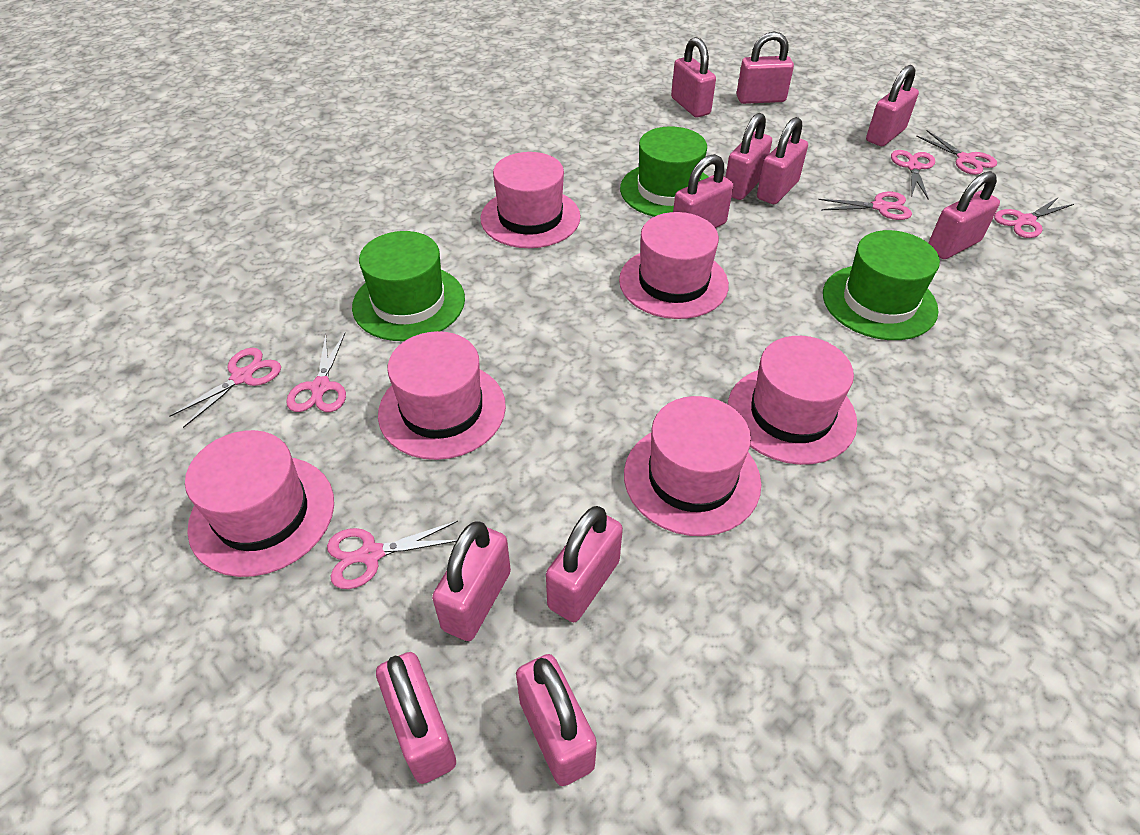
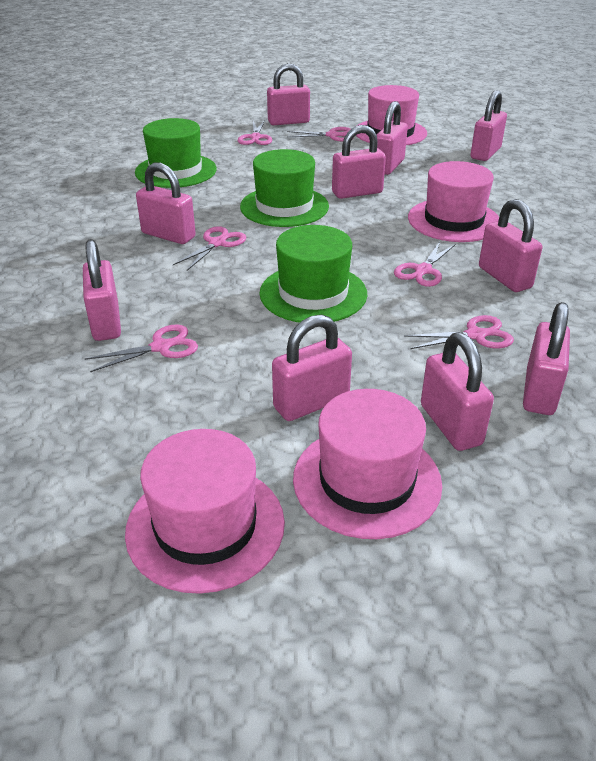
pink hat: [185,430,334,577] [378,331,506,460] [481,152,581,248] [619,212,729,319] [624,396,761,536] [728,336,857,465] = 6 -> [125,429,285,594] [293,389,442,539] [356,85,427,145] [408,161,499,242] = 4
pink padlock: [376,652,456,784] [432,521,511,641] [516,654,597,786] [546,506,623,622] [671,37,716,117] [673,154,733,228] [725,113,772,200] [736,32,794,104] [757,117,808,204] [866,65,919,146] [928,171,1000,259] = 11 -> [83,239,121,341] [136,163,196,244] [267,63,310,125] [272,314,352,421] [332,125,386,199] [376,101,408,175] [421,333,494,451] [470,90,507,161] [479,199,542,292] [523,302,570,415] = 10
pink scissors: [170,348,281,428] [286,333,346,412] [327,521,458,589] [818,191,912,220] [891,150,935,200] [916,130,997,175] [994,197,1074,238] = 7 -> [85,324,198,372] [173,226,246,271] [238,120,272,145] [287,127,354,141] [394,242,456,287] [404,315,514,349] = 6

